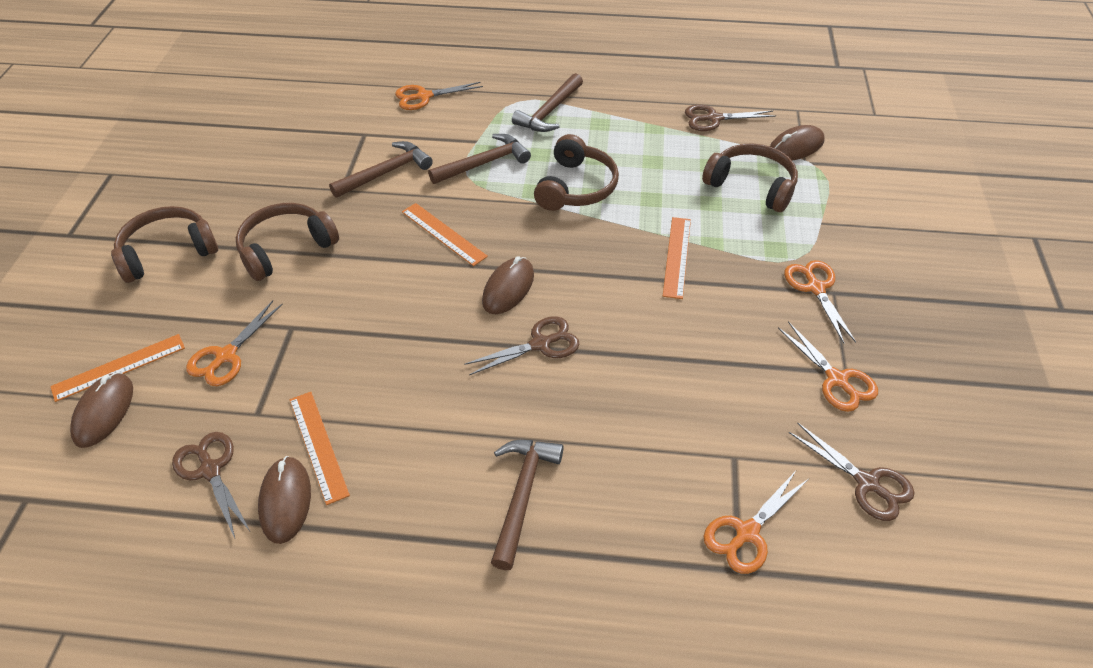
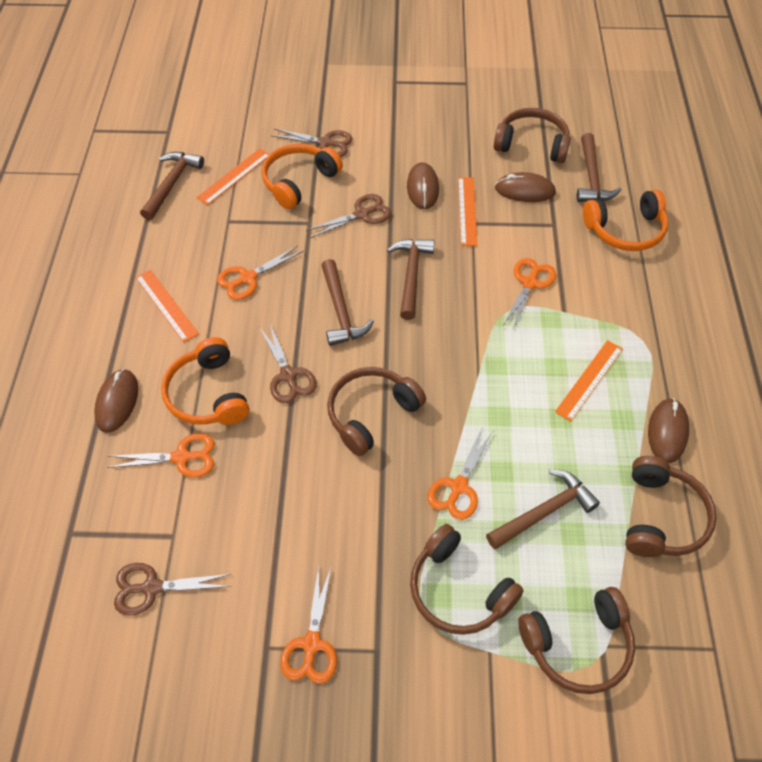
brown hammer: [329,141,433,198] [428,134,531,184] [491,440,564,570] [512,73,583,132] = 4 -> [140,152,204,220] [321,259,374,346] [387,239,435,320] [486,469,600,549] [577,133,621,202] = 5
brown headphones: [111,206,218,283] [236,203,339,281] [534,134,619,211] [702,143,798,212] = 4 -> [327,367,426,456] [410,524,524,635] [494,108,571,163] [518,587,635,694] [625,456,717,557] = 5
orange headphones: none = 0 -> [161,337,249,425] [262,144,343,210] [583,190,668,251] = 3

